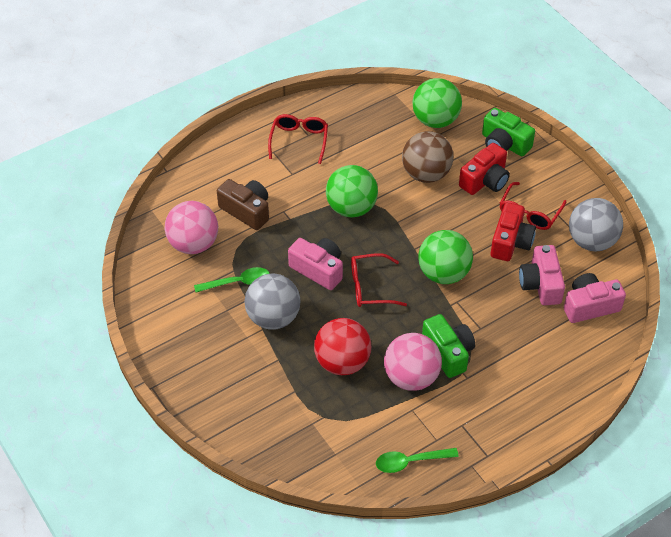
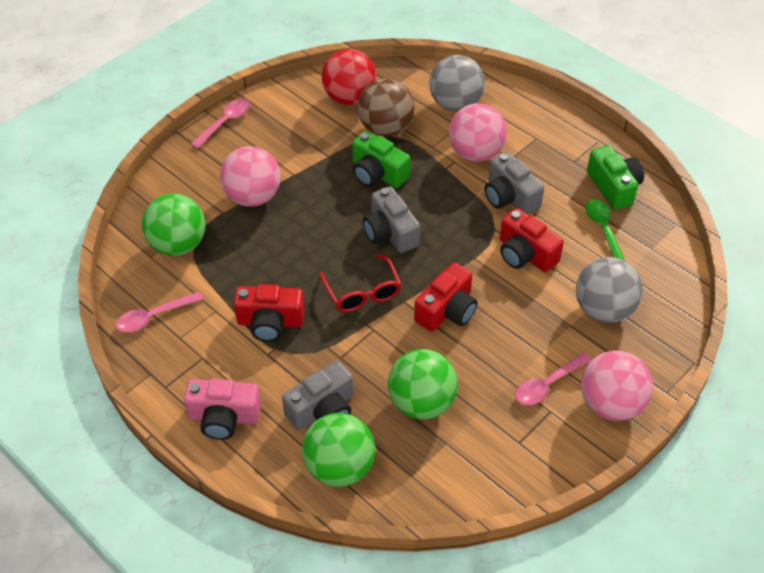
brown camera: [217,179,269,230] = 1 -> none = 0
green spoon: [194,267,270,293] [376,448,459,473] = 2 -> [585,199,625,261] = 1
grey camera: none = 0 -> [282,361,354,430] [363,186,420,253] [485,152,544,215] = 3
pink ball: [165,201,218,254] [384,333,442,391] = 2 -> [220,146,281,207] [449,103,507,162] [581,351,653,421] = 3
pink camera: [288,238,343,290] [519,245,565,305] [564,273,626,323] = 3 -> [184,379,261,440] = 1
pink spoon: none = 0 -> [116,291,204,333] [191,99,250,149] [515,352,592,405] = 3
red camera: [459,143,510,195] [491,202,536,261] = 2 -> [234,284,305,342] [414,263,477,332] [500,208,564,272] = 3
red glasses: [268,114,328,164] [351,253,407,307] [499,182,566,230] = 3 -> [319,255,402,312] = 1

